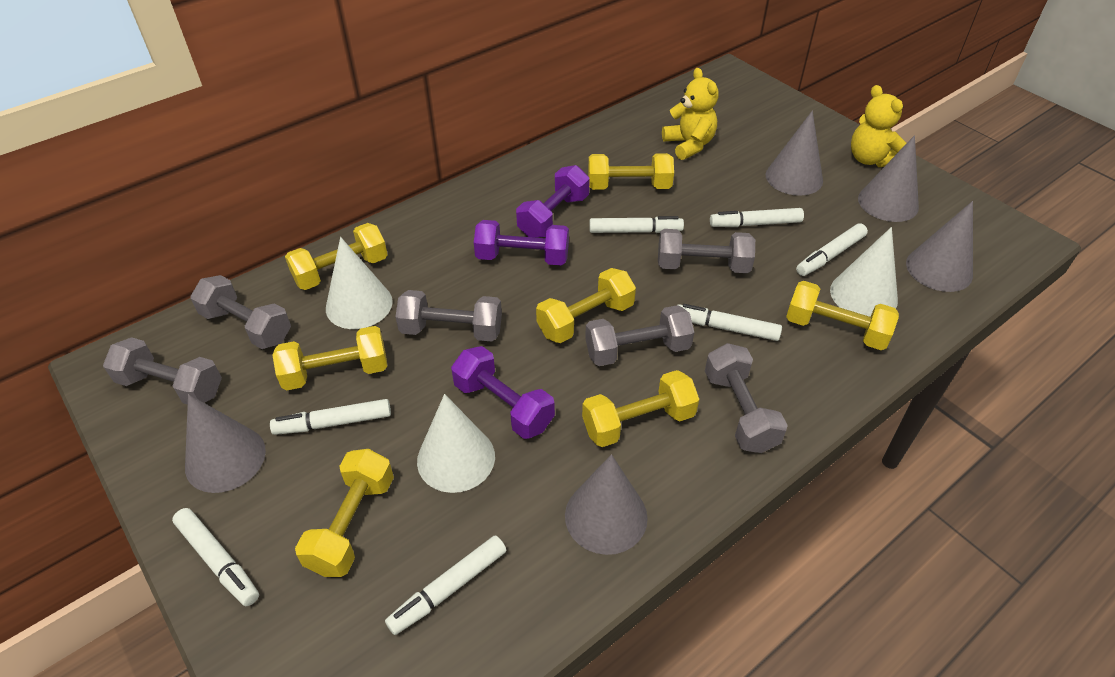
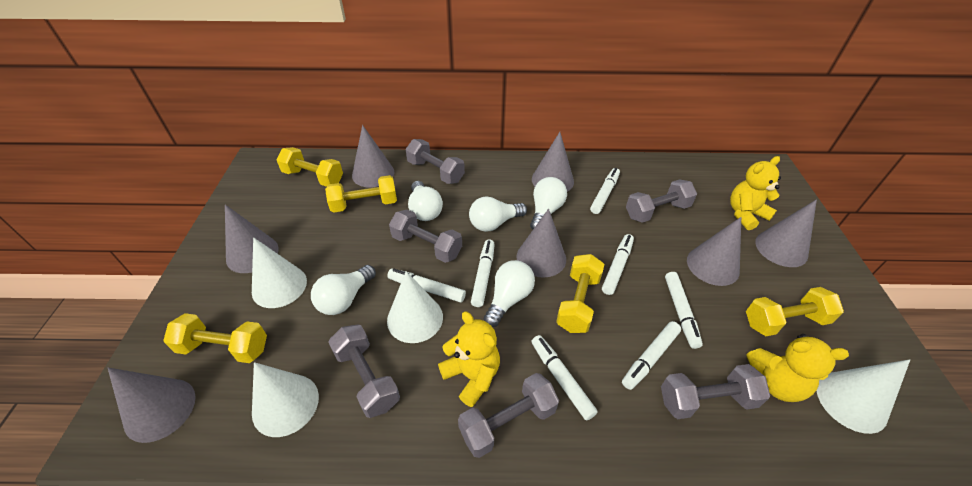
grey cone: [185,394,266,493] [565,454,648,555] [766,111,823,196] [858,135,919,222] [906,201,973,292] = 5 -> [108,368,196,443] [225,205,279,273] [352,125,394,188] [517,209,566,278] [532,132,574,192] [687,217,741,286] [755,199,817,267] = 7
purple dumbbell: [451,346,555,439] [474,220,569,265] [516,165,590,238] = 3 -> none = 0
white cone: [326,237,393,329] [417,394,495,493] [830,227,898,317] = 3 -> [252,237,307,308] [252,362,319,437] [387,271,443,343] [816,359,910,434] = 4
white light bulb: none = 0 -> [311,265,376,315] [408,181,443,221] [469,196,527,232] [484,260,535,327] [530,177,567,230] = 5
yellow dumbbell: [273,326,387,391] [285,223,388,290] [295,449,394,577] [536,268,636,343] [582,370,699,447] [588,153,674,190] [786,281,899,350] = 7 -> [163,313,267,363] [277,147,343,187] [325,175,397,213] [556,254,605,333] [746,287,844,336] = 5
yellow teddy bear: [662,68,719,160] [851,85,906,167] = 2 -> [438,311,500,407] [730,156,781,230] [746,334,849,402] = 3

